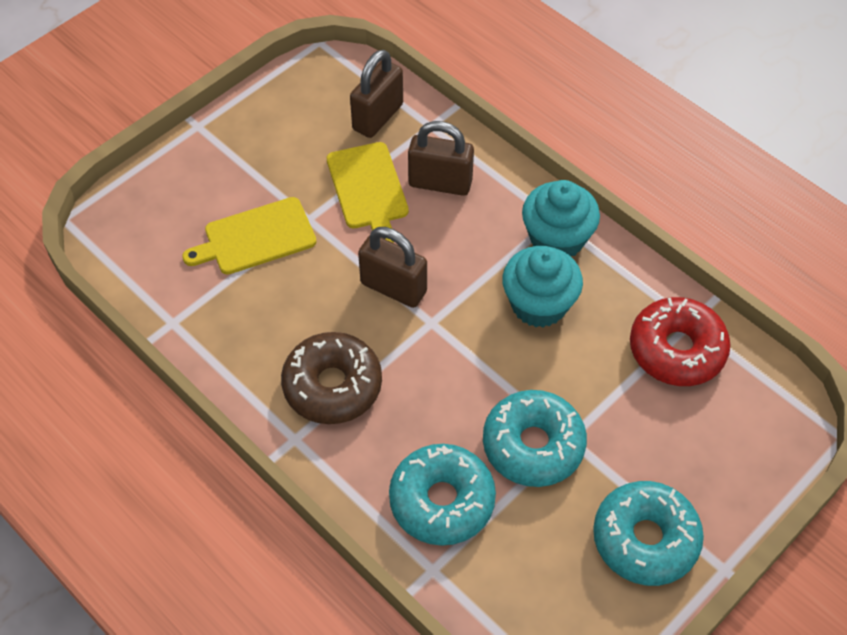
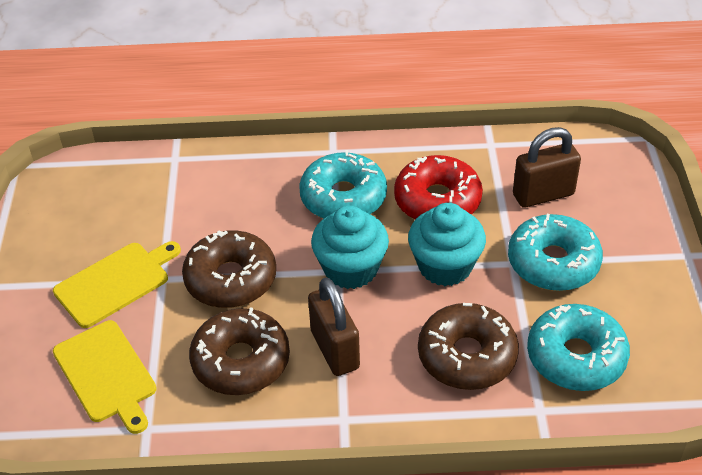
brown donut: [281,332,382,424] = 1 -> [182,230,276,308] [189,308,290,395] [418,303,519,390] = 3
brown padlock: [350,50,403,138] [358,227,427,308] [408,121,474,196] = 3 -> [308,278,360,376] [513,127,581,208] = 2

